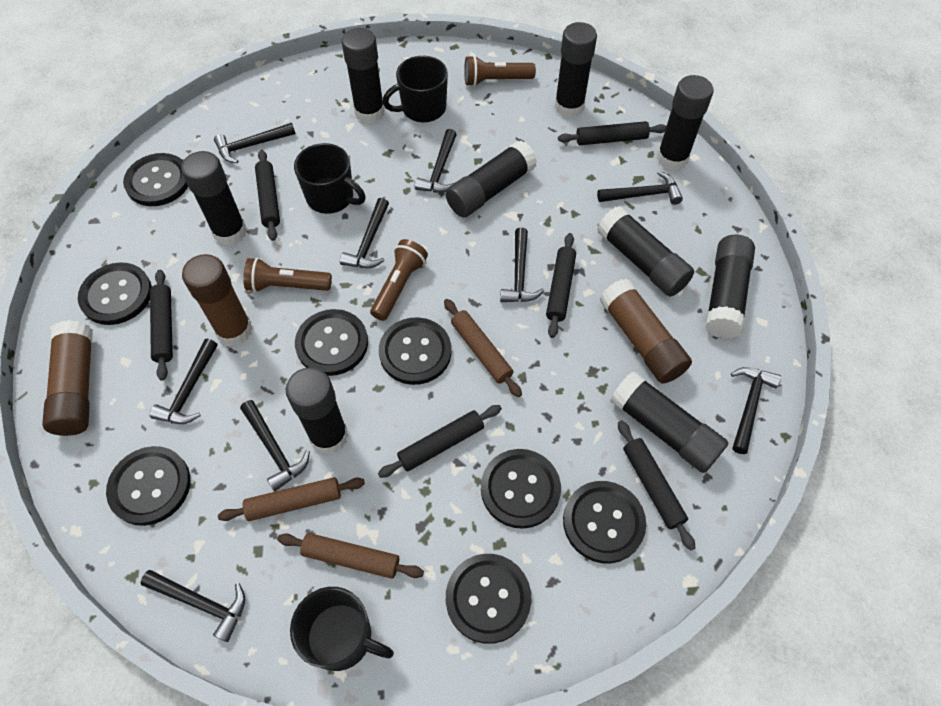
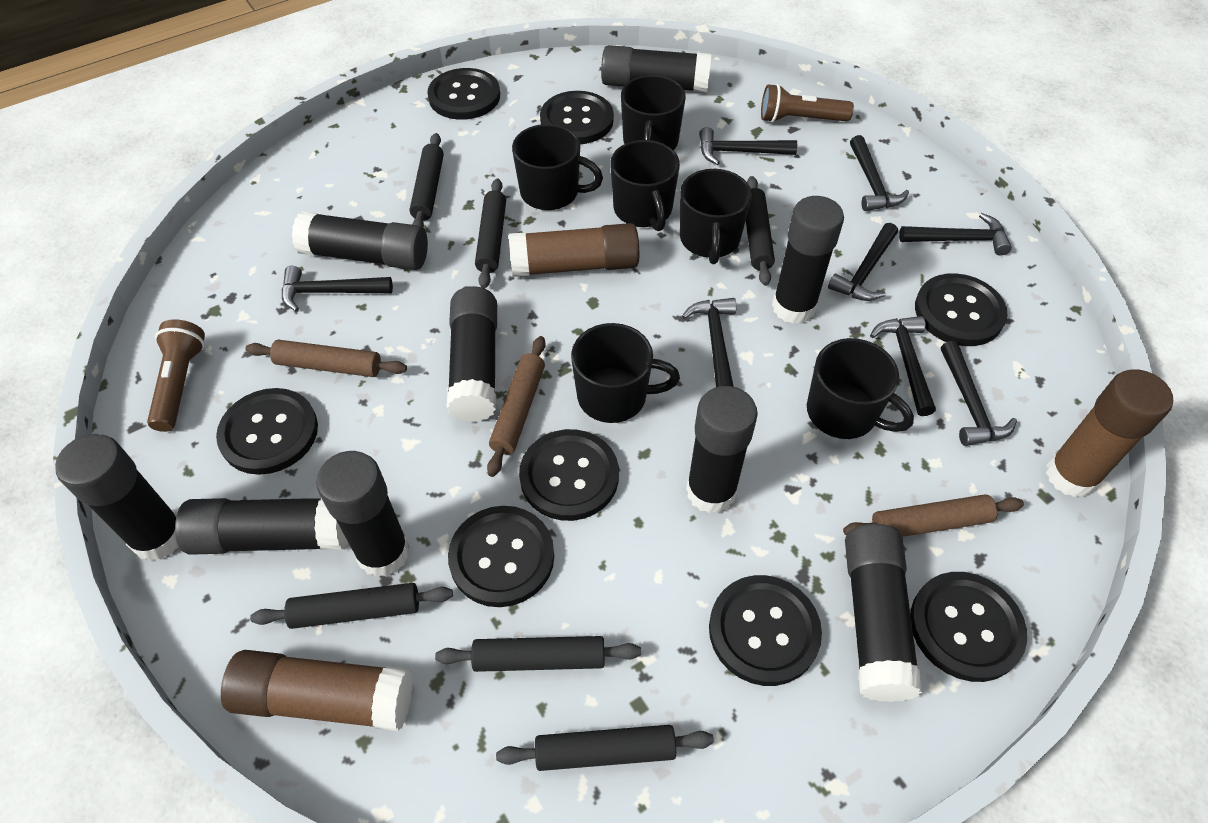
black hammer: [141,570,245,642] [149,339,218,424] [214,123,296,163] [240,400,310,492] [340,198,389,268] [415,129,457,193] [500,228,544,302] [597,171,683,205] [731,367,781,454] = 9 -> [282,266,393,312] [682,298,736,387] [699,127,797,165] [828,223,898,301] [850,135,909,211] [870,316,936,416] [899,213,1012,256] [941,341,1017,446] = 8
black mug: [290,587,394,671] [294,143,366,214] [383,56,448,122] = 3 -> [512,124,603,210] [571,323,680,423] [610,140,680,231] [621,75,686,150] [680,169,752,264] [807,338,914,439] = 6
brown flashlight: [243,258,332,292] [370,239,428,321] [464,55,536,86] = 3 -> [147,319,205,432] [761,84,854,123] = 2

